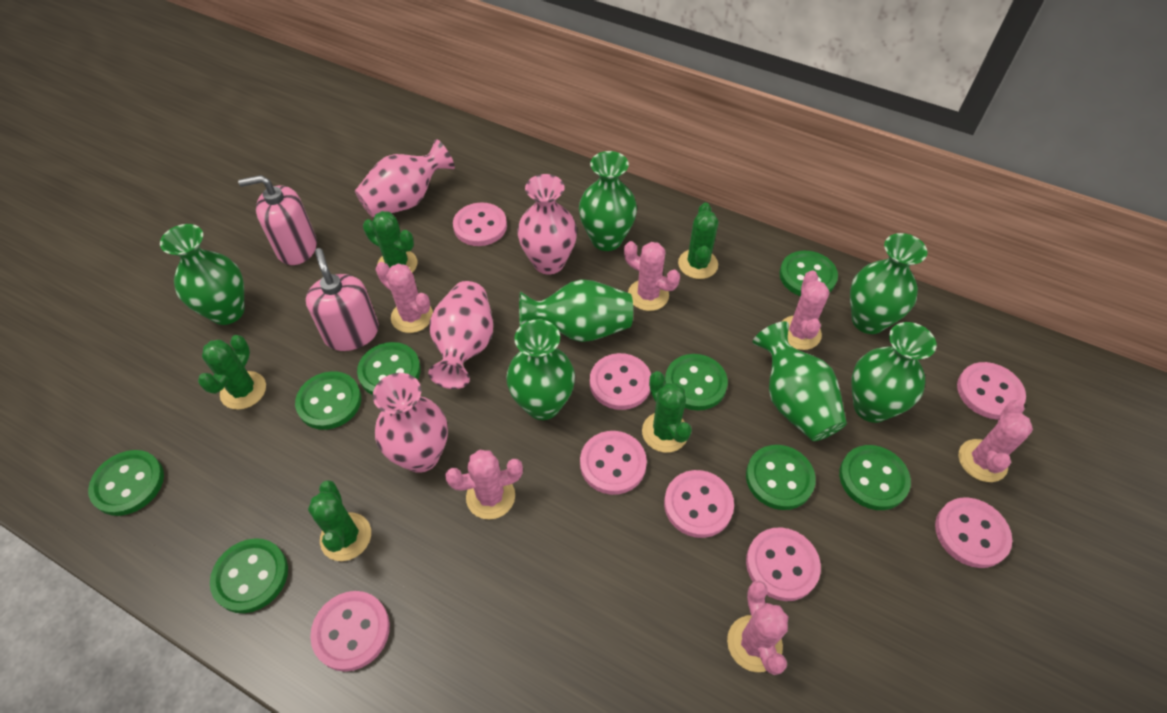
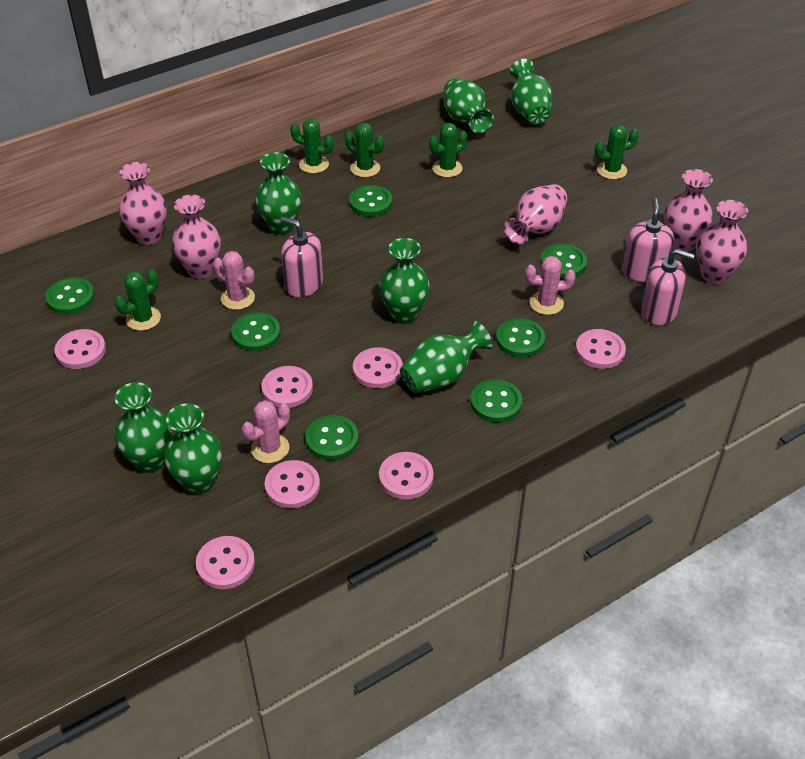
green button: [88,450,164,516] [210,538,288,613] [295,371,361,430] [357,342,421,395] [665,354,728,411] [746,445,816,510] [779,251,838,296] [839,445,911,510] = 8 -> [46,277,95,314] [231,312,280,351] [305,415,359,460] [349,185,392,217] [471,379,522,422] [496,318,545,357] [541,244,587,278] = 7
pink button: [310,591,390,672] [453,203,507,246] [580,431,647,495] [590,353,651,410] [664,470,734,538] [746,527,821,601] [935,497,1012,568] [957,362,1026,419] = 8 -> [55,329,106,369] [196,536,255,589] [262,366,313,408] [265,460,320,508] [353,347,403,388] [379,452,434,499] [576,329,626,369] = 7
pink cactus: [376,262,433,333] [445,450,523,519] [624,241,680,311] [727,581,788,675] [783,270,830,350] [959,400,1033,482] = 6 -> [213,251,255,310] [242,400,290,463] [525,256,576,315] = 3
pink soap dispenser: [238,175,317,265] [306,248,379,351] = 2 -> [280,216,323,298] [623,198,674,282] [641,248,695,325] = 3
pink vase: [355,139,455,217] [373,373,448,473] [428,281,493,389] [517,174,577,274] = 4 -> [119,162,167,245] [172,194,221,279] [504,184,567,244] [664,169,713,252] [697,200,748,284] = 5

